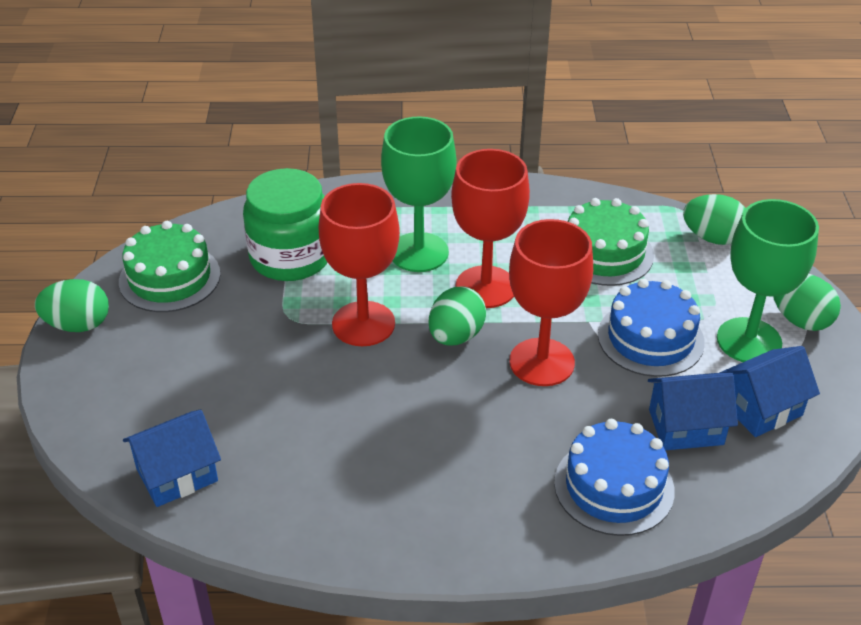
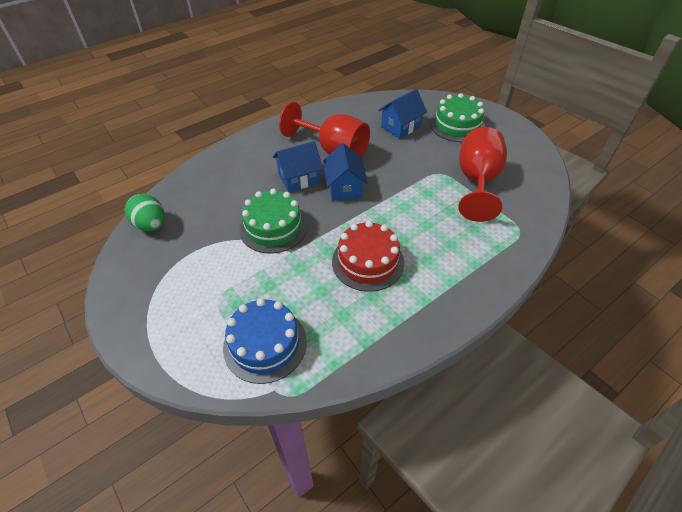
blue cake: [554,419,675,536] [598,279,705,377] = 2 -> [223,298,307,384] = 1
green egg: [35,279,109,332] [429,286,486,346] [683,194,746,245] [773,274,841,331] = 4 -> [125,194,165,231] = 1
green goblet: [381,116,456,272] [717,199,819,362] = 2 -> none = 0
green jar: [243,168,328,281] = 1 -> none = 0
red cake: none = 0 -> [332,221,404,292] = 1
red goblet: [318,183,400,346] [451,149,530,308] [509,219,593,386] = 3 -> [279,102,370,158] [458,127,507,222] = 2

